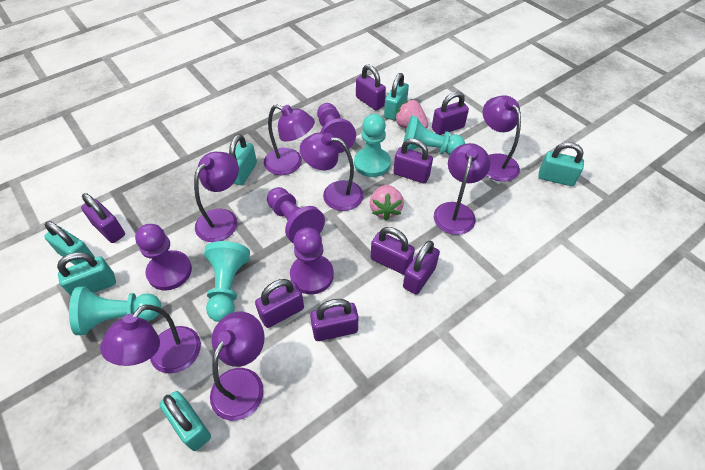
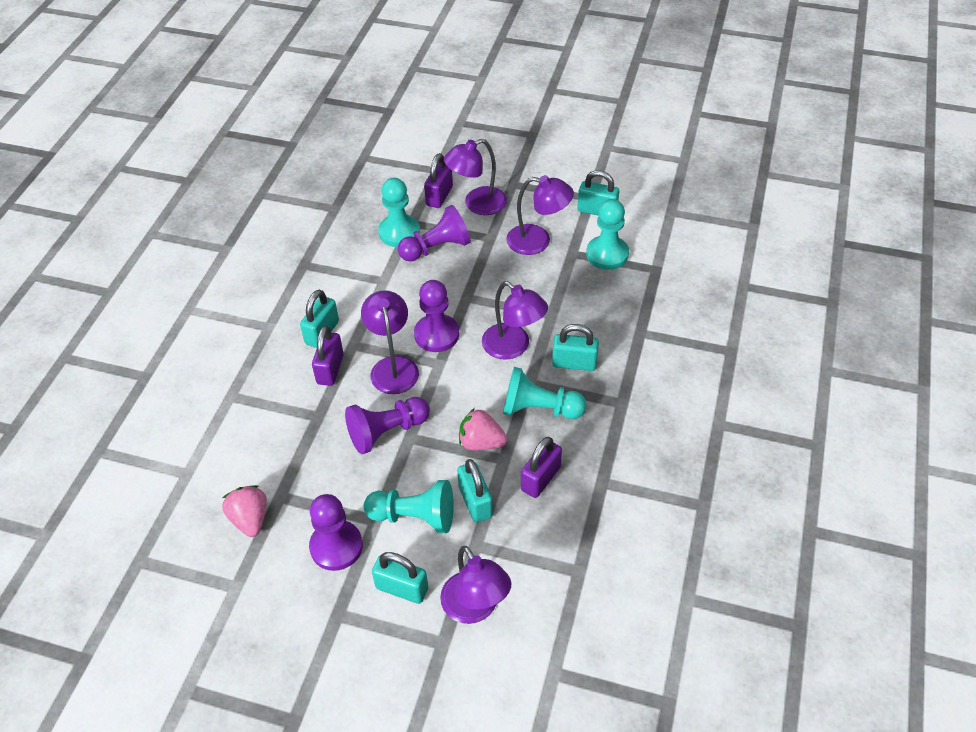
purple lamp: [100,305,201,374] [194,152,239,242] [210,312,265,421] [264,104,315,175] [300,132,364,211] [434,143,490,235] [483,95,521,182] = 7 -> [361,290,419,394] [440,546,512,624] [444,139,507,215] [482,281,548,360] [506,175,574,255] = 5
purple padlock: [81,193,125,243] [255,279,304,328] [310,299,358,341] [356,64,386,110] [371,227,415,275] [393,138,433,183] [403,241,440,295] [432,91,469,135] = 8 -> [312,326,344,386] [424,153,453,208] [521,437,562,498] = 3
turquoise padlock: [44,221,95,265] [57,252,116,296] [159,391,211,451] [229,134,257,185] [384,73,409,121] [538,142,584,186] = 6 -> [300,290,339,348] [372,552,428,604] [457,459,493,523] [552,324,599,371] [577,170,619,216] = 5

